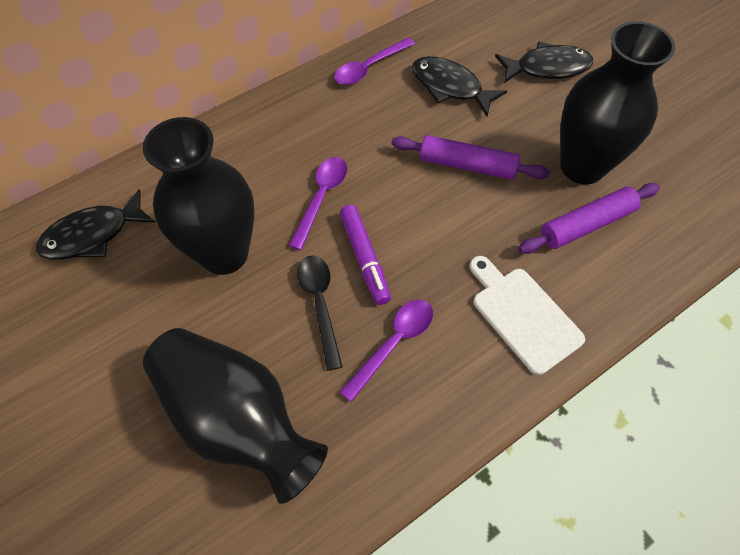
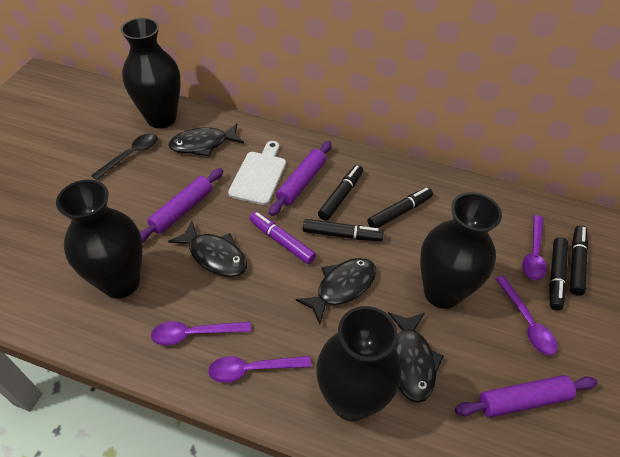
black fish: [36,189,156,260] [412,56,507,116] [495,42,593,83] = 3 -> [168,123,244,157] [168,221,247,277] [296,258,376,324] [388,312,444,403] = 4
black marker: none = 0 -> [303,219,384,241] [318,165,363,221] [368,187,433,228] [549,237,568,310] [570,225,588,296] = 5
black vase: [143,117,254,275] [143,328,328,504] [560,21,675,184] = 3 -> [56,180,143,299] [120,18,181,129] [316,306,401,421] [420,192,502,309] = 4
purple rolling pin: [391,135,550,180] [518,183,660,254] = 2 -> [140,168,223,243] [269,141,332,216] [455,375,598,417] = 3
purple spoon: [289,157,347,250] [334,37,415,85] [340,300,433,402] = 3 -> [151,321,251,345] [208,356,311,383] [496,276,557,355] [522,215,547,280] = 4

